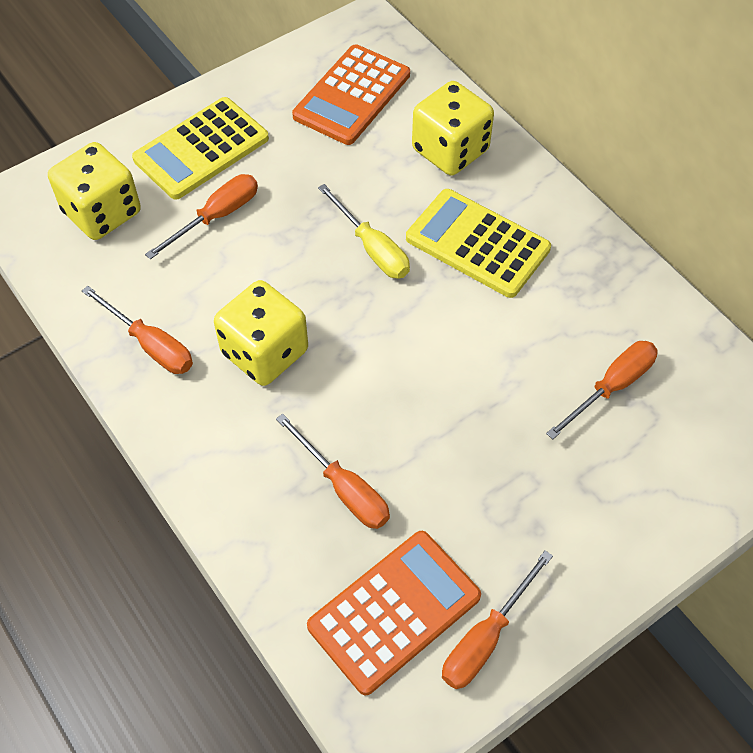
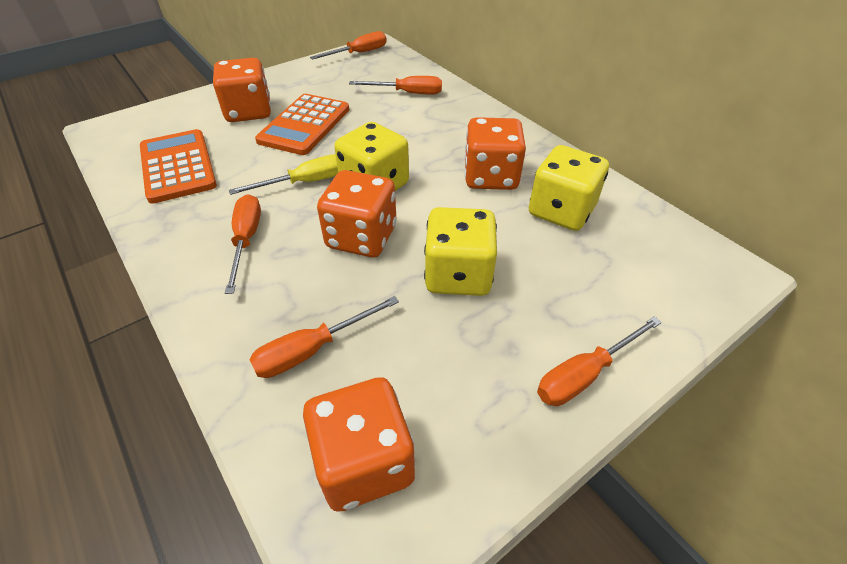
orange dice: none = 0 -> [213,58,271,122] [303,377,415,512] [317,170,397,257] [464,117,526,190] = 4
yellow calculator: [132,97,269,200] [406,189,551,298] = 2 -> none = 0

